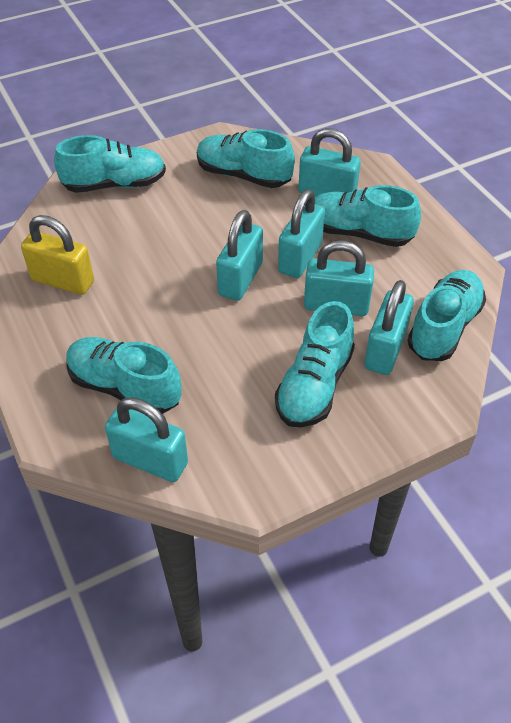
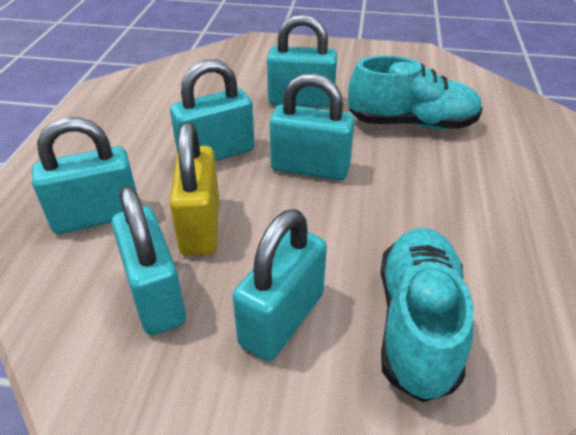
turquoise shoe: [54,135,166,193] [66,337,181,414] [197,129,295,188] [275,301,355,427] [315,185,421,247] [407,270,486,361] = 6 -> [348,56,483,130] [380,228,473,402] = 2

